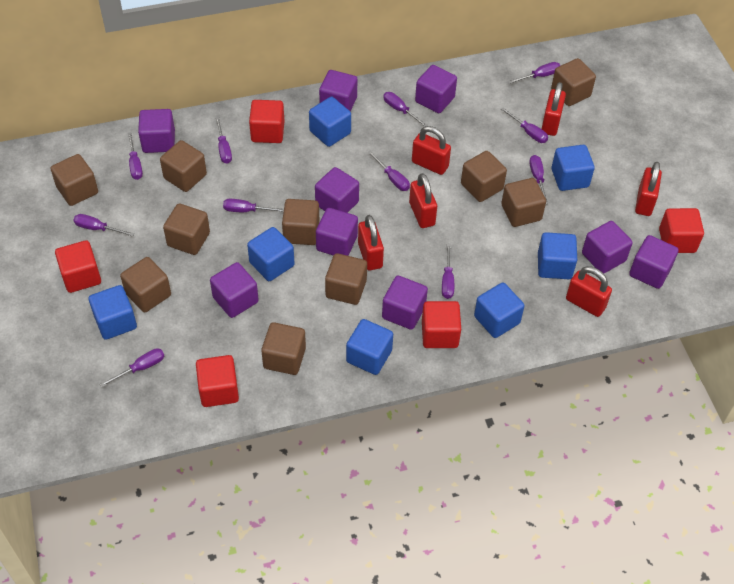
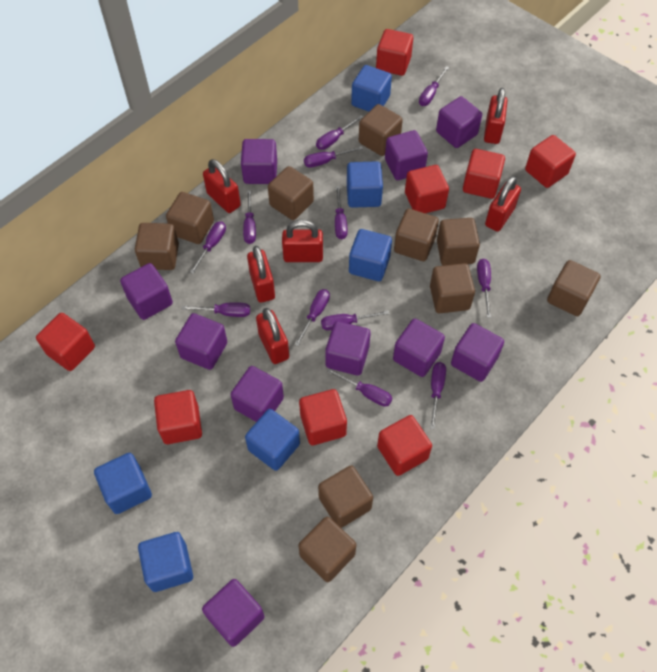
blue cube: [89,285,137,340] [247,227,295,281] [309,97,351,147] [346,319,393,375] [474,282,525,338] [538,232,577,279] [552,145,595,191] = 7 -> [94,453,152,514] [138,532,193,592] [245,409,300,471] [347,161,383,208] [349,229,392,281] [351,65,392,112] = 6
purple cube: [138,109,175,153] [210,262,259,318] [315,167,359,213] [316,208,358,256] [319,70,357,111] [382,276,428,330] [415,65,457,113] [582,221,633,274] [629,235,679,289] = 9 -> [120,263,173,320] [175,313,227,370] [202,579,264,647] [231,366,284,422] [241,139,277,184] [325,321,371,376] [385,130,428,180] [393,319,445,377] [436,96,482,148] [451,323,504,382] = 10
purple screwdriver: [73,214,134,237] [100,348,164,387] [128,132,143,180] [216,117,232,164] [223,199,284,212] [367,151,410,191] [383,92,428,127] [442,244,454,299] [501,108,548,143] [509,62,560,84] [529,155,548,204] = 11 -> [182,302,250,317] [190,221,226,274] [243,190,256,244] [294,289,330,346] [304,146,363,168] [316,115,363,150] [321,310,389,330] [327,368,392,407] [335,186,348,239] [419,66,449,106] [430,362,446,429] [477,259,491,318] = 12
red cube: [55,240,101,293] [196,355,239,407] [249,100,285,143] [422,301,461,348] [659,208,704,253] = 5 -> [36,313,95,371] [154,390,202,444] [299,389,347,445] [376,29,413,76] [377,415,432,476] [405,165,449,213] [463,149,505,199] [525,135,576,188] = 8

